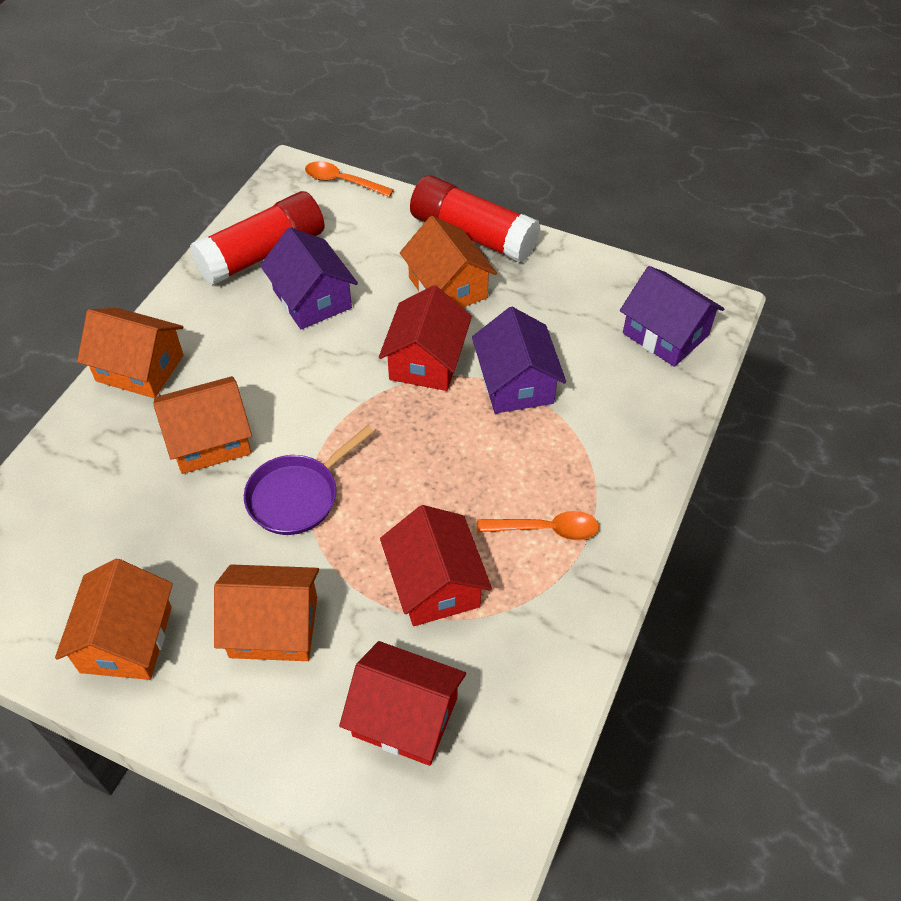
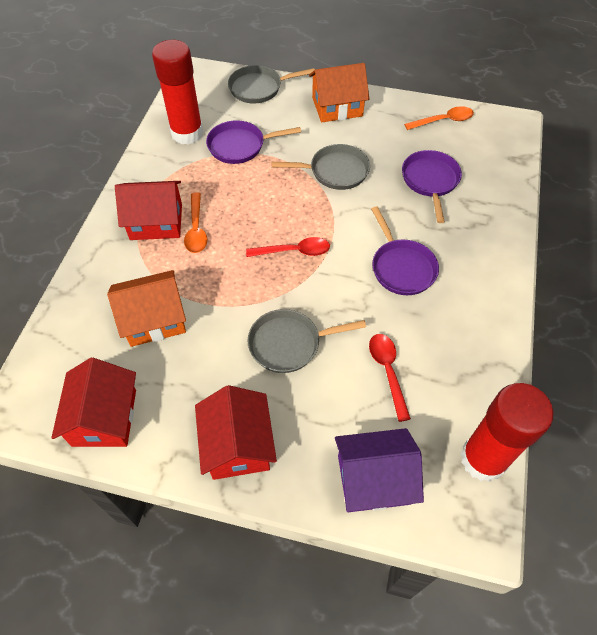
grey pan: none = 0 -> [228,65,315,103] [248,309,366,373] [272,144,370,190] = 3
orange house: [55,559,173,680] [77,308,184,398] [153,376,252,474] [214,564,319,661] [400,216,497,308] = 5 -> [107,270,186,347] [309,63,369,122] = 2
purple house: [260,227,358,329] [472,307,566,413] [620,266,725,367] = 3 -> [335,428,424,512] = 1
purple pan: [244,426,373,535] = 1 -> [206,120,301,164] [371,206,439,295] [402,150,462,223] = 3
red spoon: none = 0 -> [246,237,330,257] [369,334,411,422] = 2

